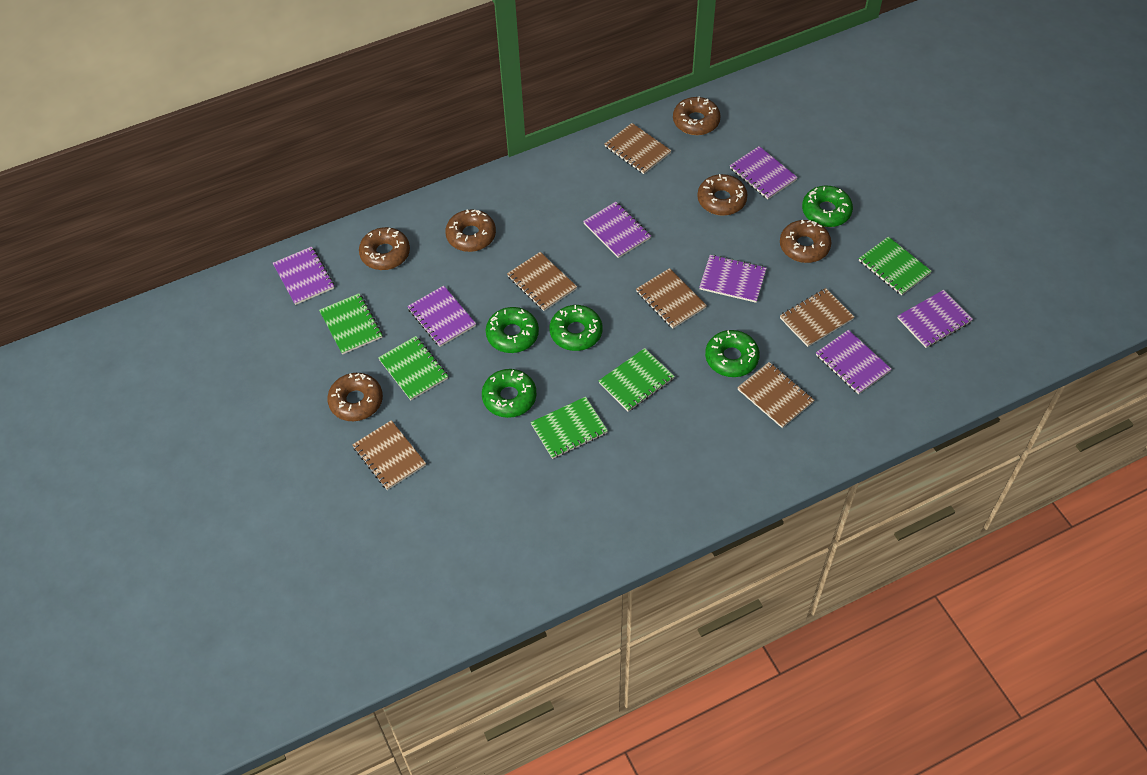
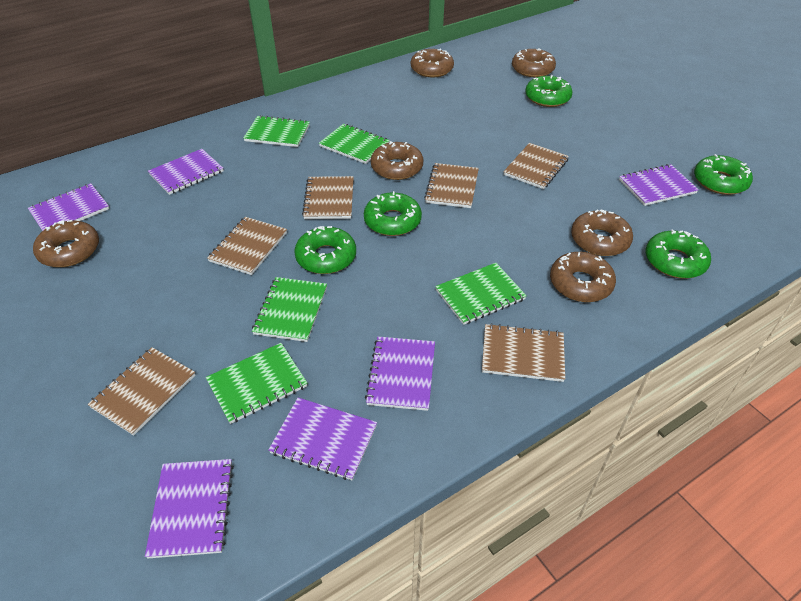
purple notebook: [273,246,334,305] [407,286,476,347] [583,202,651,258] [699,255,767,303] [730,146,798,199] [816,330,892,394] [898,290,973,348] = 7 -> [28,183,109,231] [145,459,234,558] [148,149,224,195] [268,398,377,480] [365,337,435,411] [619,164,699,206] = 6

